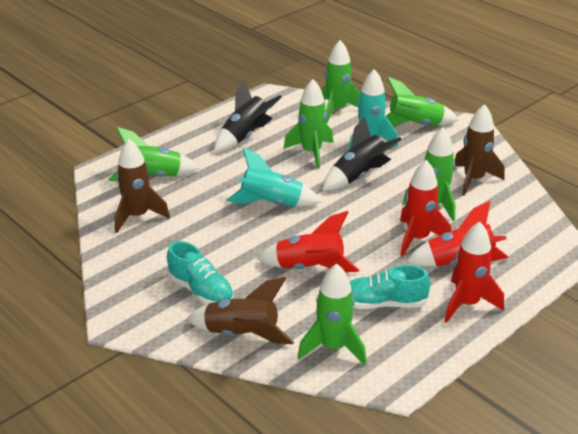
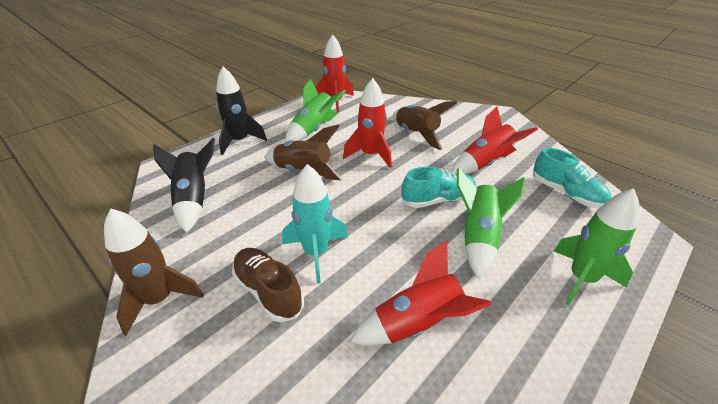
brown shoe: none = 0 -> [232,248,304,322] = 1
green rocket: [108,127,200,181] [283,79,333,169] [298,264,366,365] [322,40,361,123] [386,77,459,127] [402,128,455,221] = 6 -> [285,78,346,142] [457,168,525,279] [554,188,639,305] = 3
turquoise rocket: [227,147,322,207] [349,69,398,149] = 2 -> [282,164,348,284] = 1

